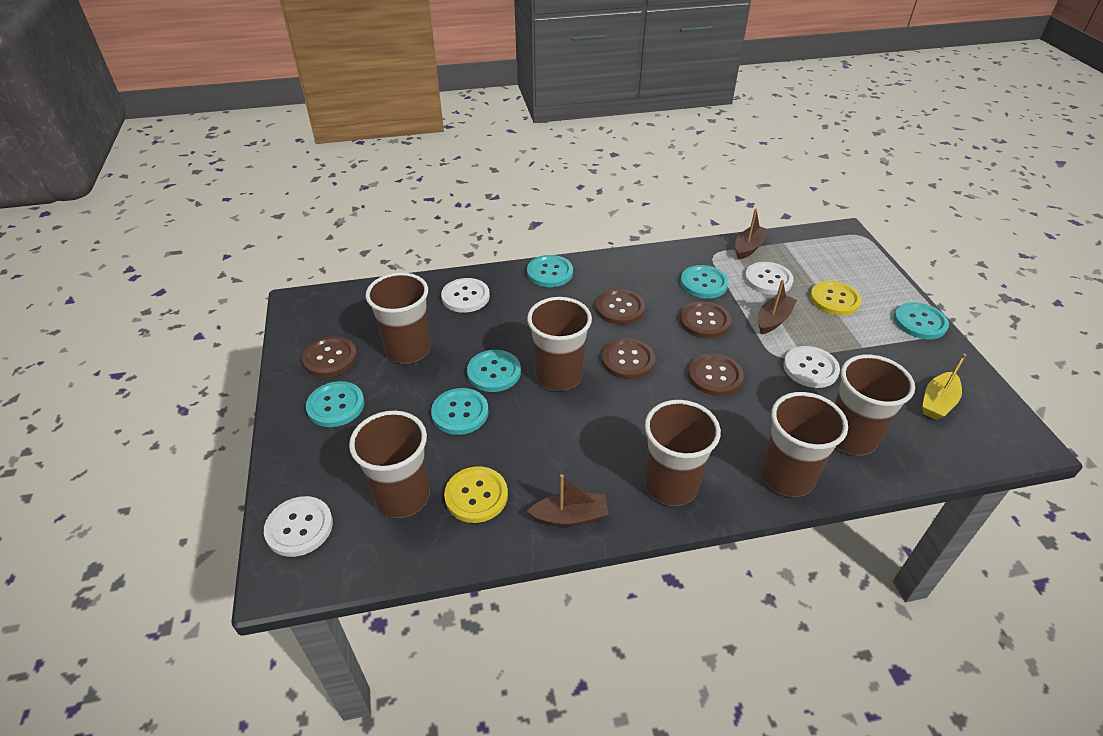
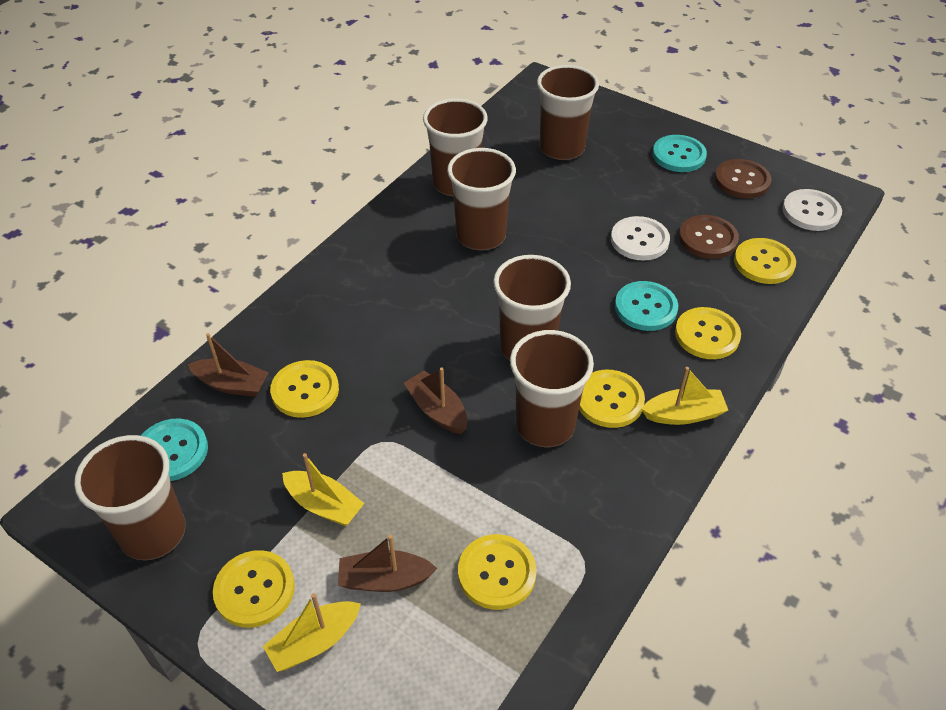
brown button: [302,336,357,377] [596,289,645,325] [602,338,655,379] [680,301,731,338] [688,353,744,396] = 5 -> [679,215,739,259] [715,159,772,198] = 2
turquoise button: [306,381,364,427] [431,388,489,435] [467,350,521,392] [527,255,573,287] [680,265,729,299] [894,302,949,339] = 6 -> [141,418,208,481] [615,281,678,331] [652,135,707,172] = 3
white button: [264,496,333,557] [441,278,490,313] [745,262,794,295] [783,346,840,388] = 4 -> [611,216,670,261] [782,189,842,231] = 2
yellow boat: [922,354,966,420] = 1 -> [263,593,361,672] [282,453,364,526] [642,367,728,425] = 3
yellow button: [444,466,508,523] [810,281,861,316] = 2 -> [213,550,295,628] [270,360,339,418] [458,534,536,610] [579,370,645,428] [675,307,741,359] [734,238,796,284] = 6

